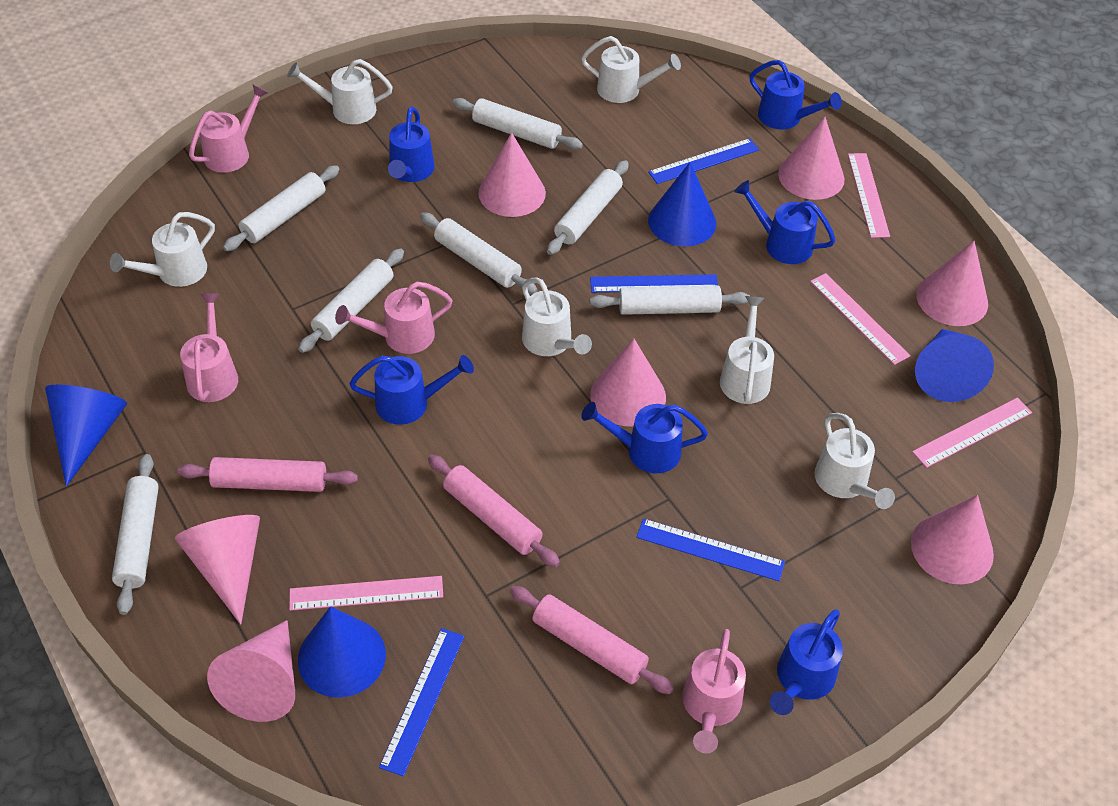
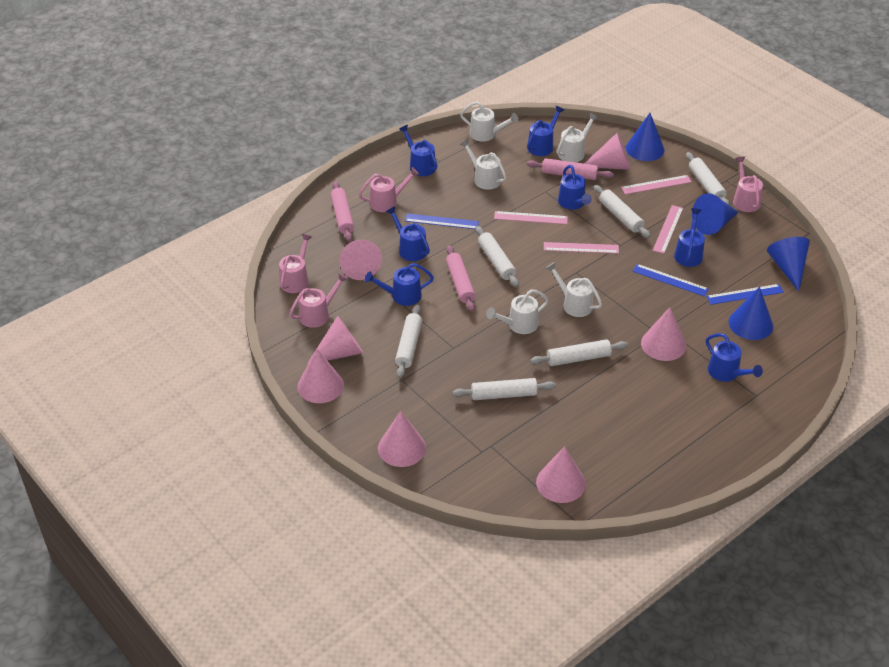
blue ruler: [379,628,464,776] [590,274,718,293] [636,518,785,581] [648,138,759,184] = 4 -> [405,213,479,229] [632,264,709,296] [706,284,784,305] = 3
blue watering can: [349,355,474,425] [388,107,435,182] [581,402,708,473] [734,180,836,264] [749,60,842,130] [770,609,843,715] = 6 -> [365,263,434,306] [386,206,430,261] [399,125,438,176] [527,106,564,156] [558,165,592,210] [674,208,705,267] [706,333,763,382] = 7
white rolling pin: [112,454,159,615] [223,165,340,251] [298,248,404,353] [420,213,538,294] [452,98,583,149] [547,160,629,255] [590,285,750,315] = 7 -> [395,304,422,378] [453,378,556,400] [476,226,519,287] [530,339,628,366] [594,185,651,238] [686,152,730,206] = 6
white watering can: [110,212,215,287] [287,59,393,124] [522,277,592,356] [581,36,681,103] [720,296,774,404] [814,413,895,509] = 6 -> [459,139,507,189] [460,101,519,142] [486,289,548,334] [545,262,602,317] [557,113,598,162] = 5

